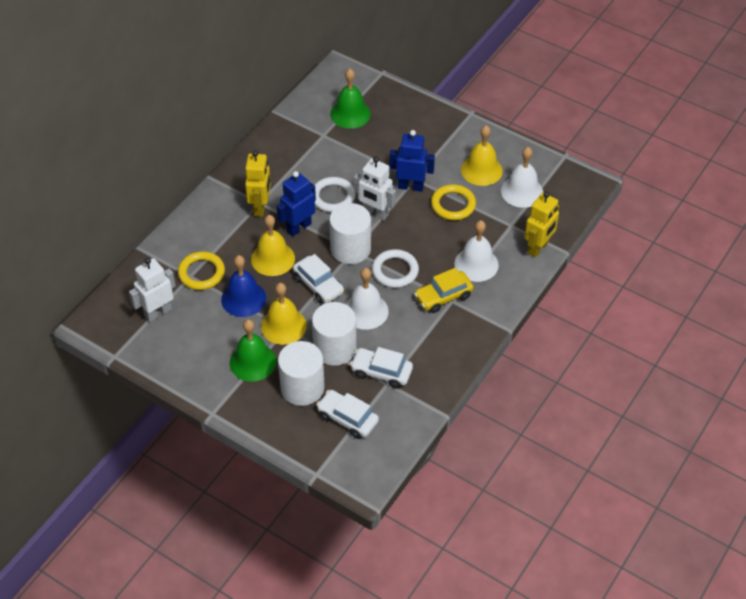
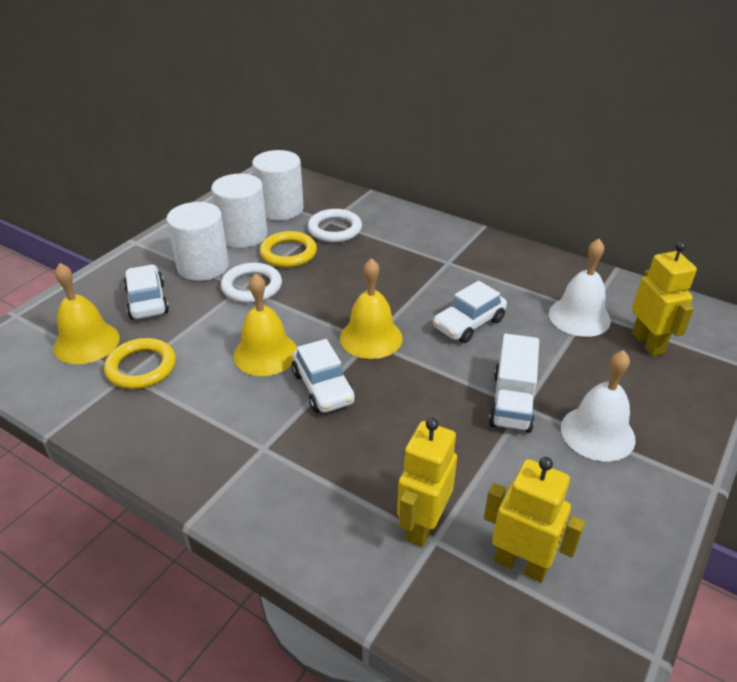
blue bell: [221,255,266,317] = 1 -> none = 0
blue robot: [276,171,316,237] [389,130,435,192] = 2 -> none = 0
green bell: [230,319,276,382] [330,68,371,129] = 2 -> none = 0
white bell: [346,268,389,330] [454,220,499,282] [501,147,543,208] = 3 -> [549,239,611,337] [561,350,636,462] = 2
white robot: [129,258,176,322] [354,156,396,221] = 2 -> none = 0
white truck: none = 0 -> [489,334,539,433] = 1
yellow car: [414,268,474,313] = 1 -> none = 0
yellow robot: [245,151,271,217] [524,192,559,258] = 2 -> [397,418,457,547] [484,457,585,583] [632,242,697,356] = 3

